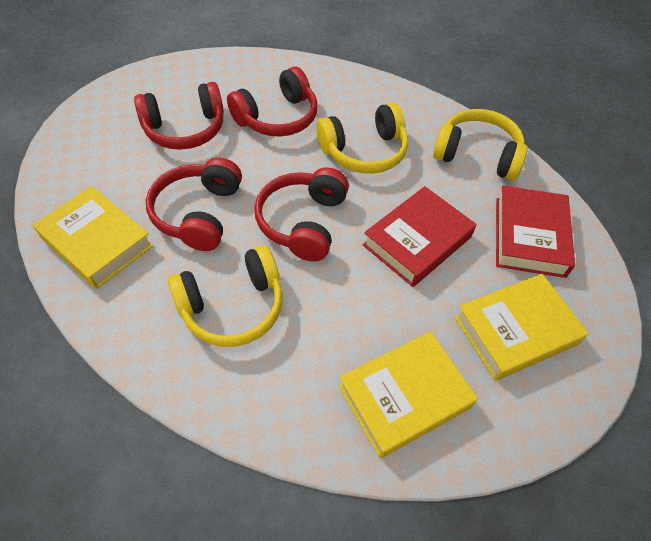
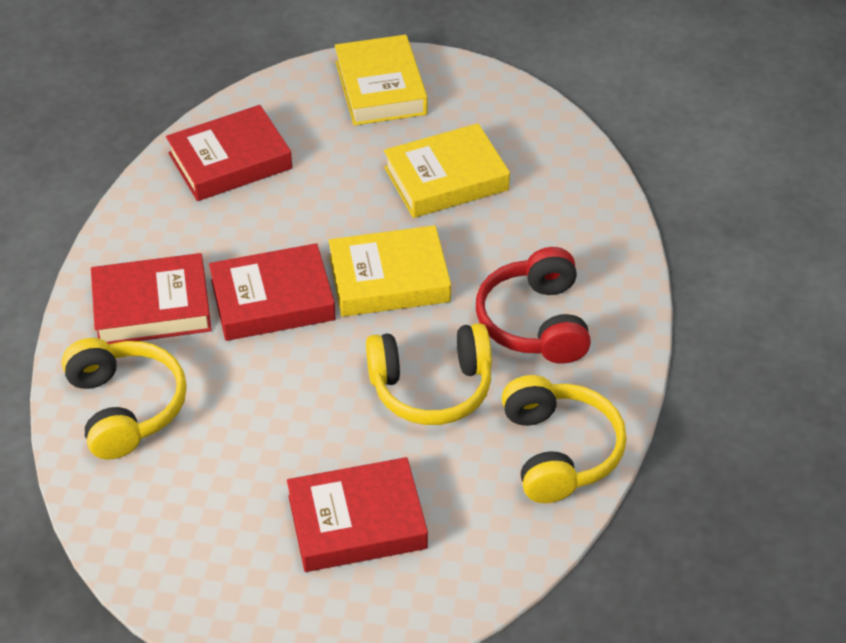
red book: [363,186,476,287] [496,186,575,278] = 2 -> [91,253,212,344] [166,105,292,201] [209,243,336,341] [287,457,428,572] = 4
red headphones: [134,82,224,150] [146,157,242,251] [227,66,318,137] [254,167,349,261] = 4 -> [476,247,591,364] = 1

